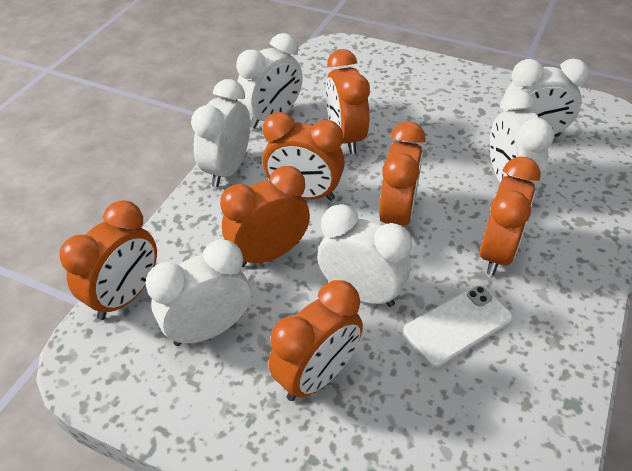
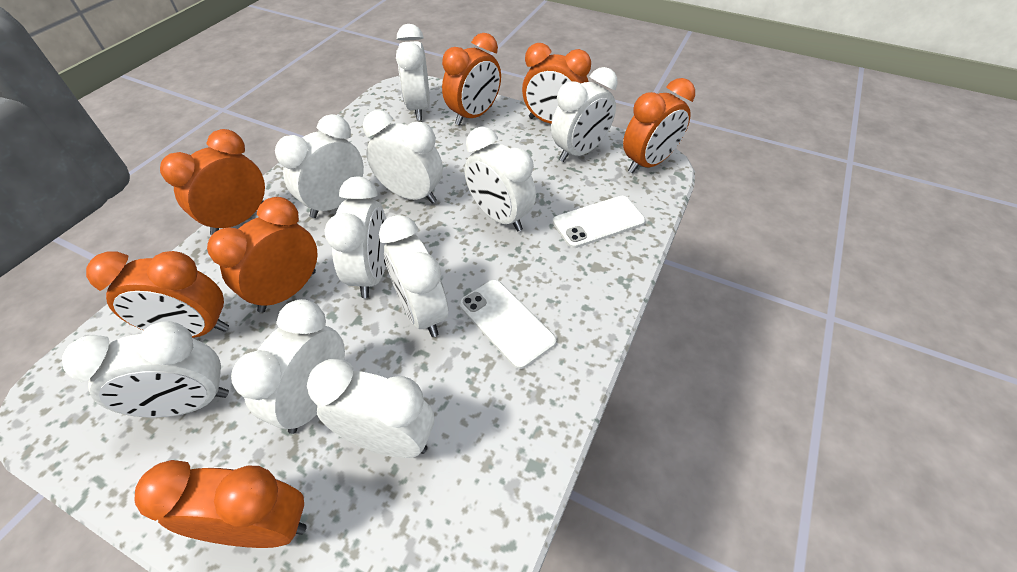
white clock: [146,239,251,346] [191,79,250,187] [236,33,303,128] [317,204,412,307] [490,89,554,186] [503,59,589,137] = 6 -> [62,321,229,418] [231,299,345,434] [275,114,364,218] [307,359,434,458] [324,176,387,298] [363,110,443,204] [379,215,448,337] [396,24,430,120] [465,127,536,231] [551,67,618,162] = 10
white phone: [403,285,513,367] = 1 -> [459,280,556,369] [553,196,645,248] = 2

